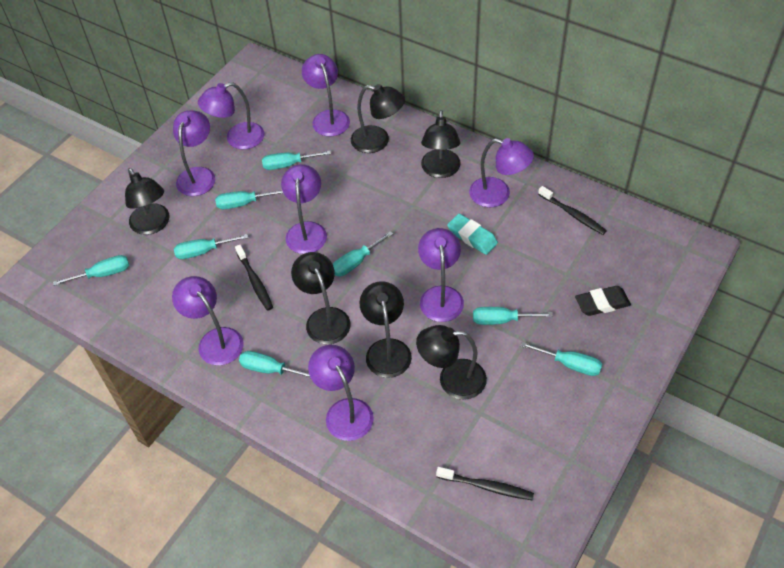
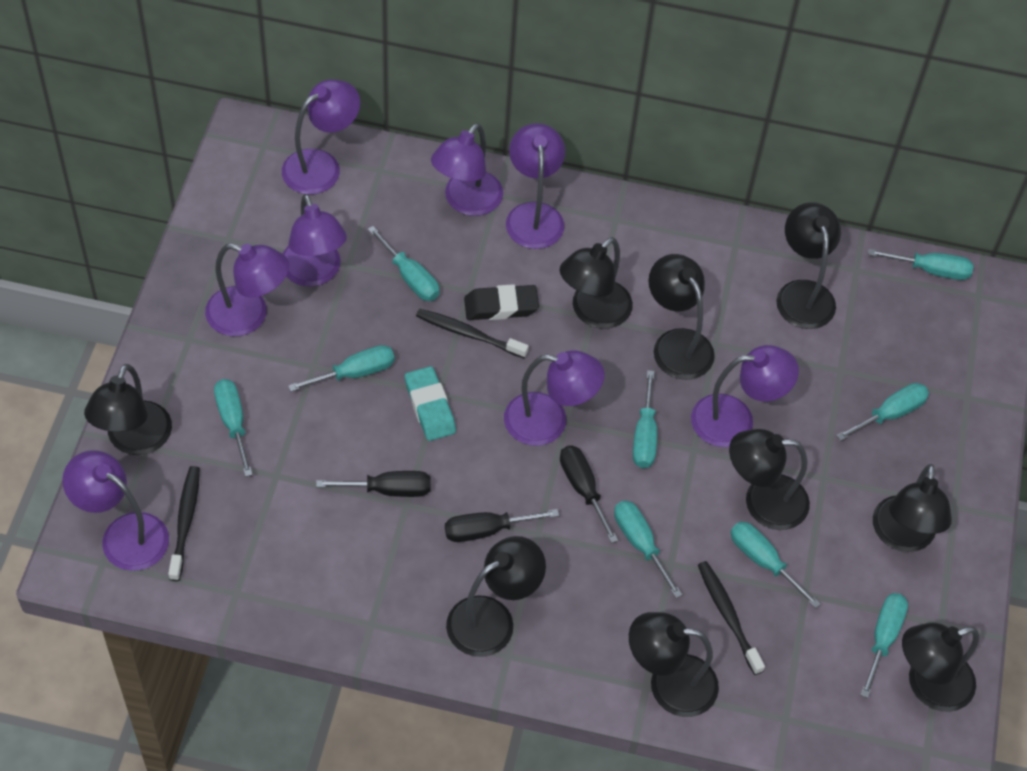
black lamp: [125,168,169,235] [291,252,350,344] [351,84,405,153] [359,281,412,378] [416,325,487,400] [421,110,461,178] = 6 -> [84,364,172,455] [446,536,546,657] [560,237,633,329] [629,612,719,717] [649,254,715,380] [729,429,810,530] [776,202,841,329] [873,464,952,552] [902,623,979,712] = 9
black screwdriver: none = 0 -> [316,471,431,497] [445,509,559,542] [560,446,618,543] = 3
turquoise screwdriver: [53,255,129,286] [174,234,248,259] [215,190,284,209] [239,351,310,377] [262,151,331,170] [333,231,393,276] [473,307,553,325] [521,342,602,376] = 8 -> [214,379,253,477] [288,345,395,392] [368,226,439,301] [614,500,683,598] [633,370,657,468] [731,522,821,609] [836,383,929,441] [861,593,908,698] [868,249,974,280] = 9

